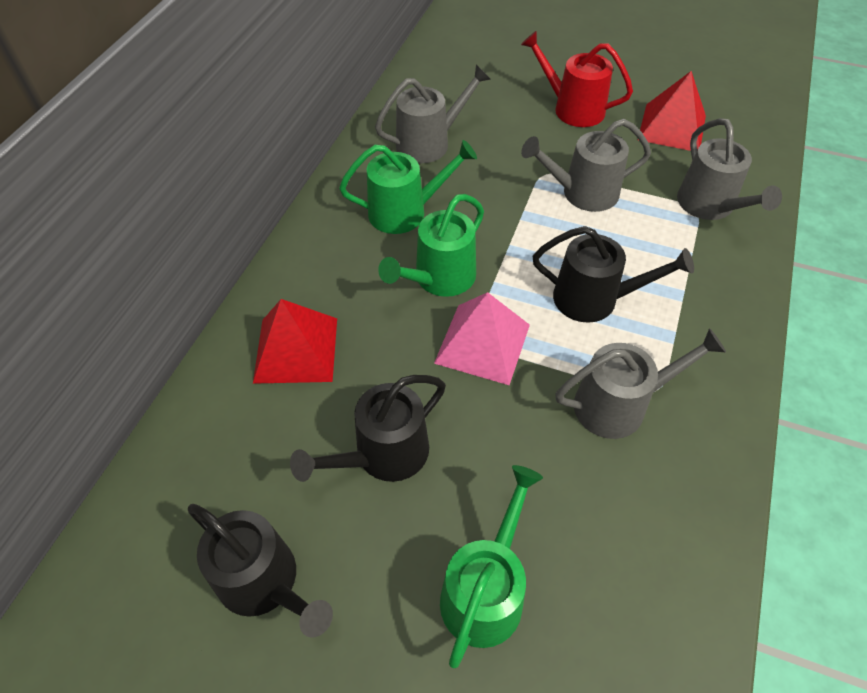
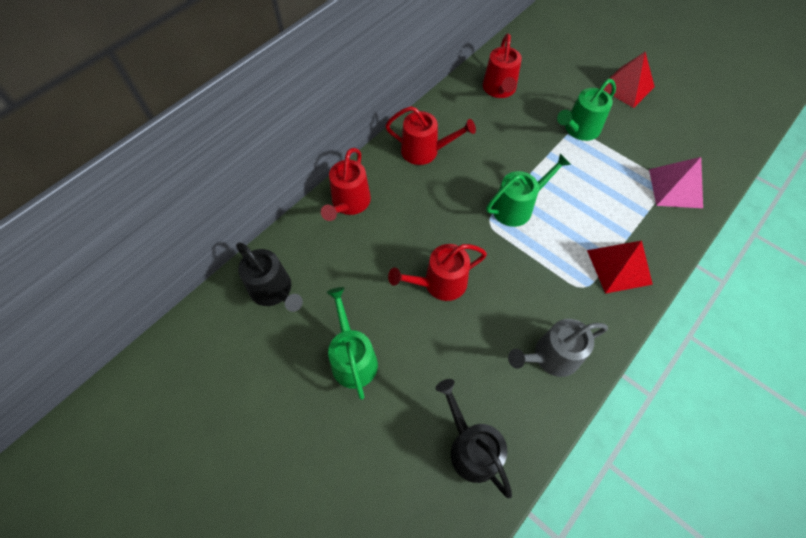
black watering can: [188,504,333,638] [290,375,446,482] [533,226,694,323] = 3 -> [236,243,303,312] [436,379,512,498] = 2
grey watering can: [375,64,491,163] [521,119,651,212] [555,328,726,439] [677,118,782,220] = 4 -> [508,319,608,377] = 1
red watering can: [521,31,633,127] = 1 -> [321,148,371,221] [385,106,476,165] [388,244,487,301] [483,33,522,98] = 4

